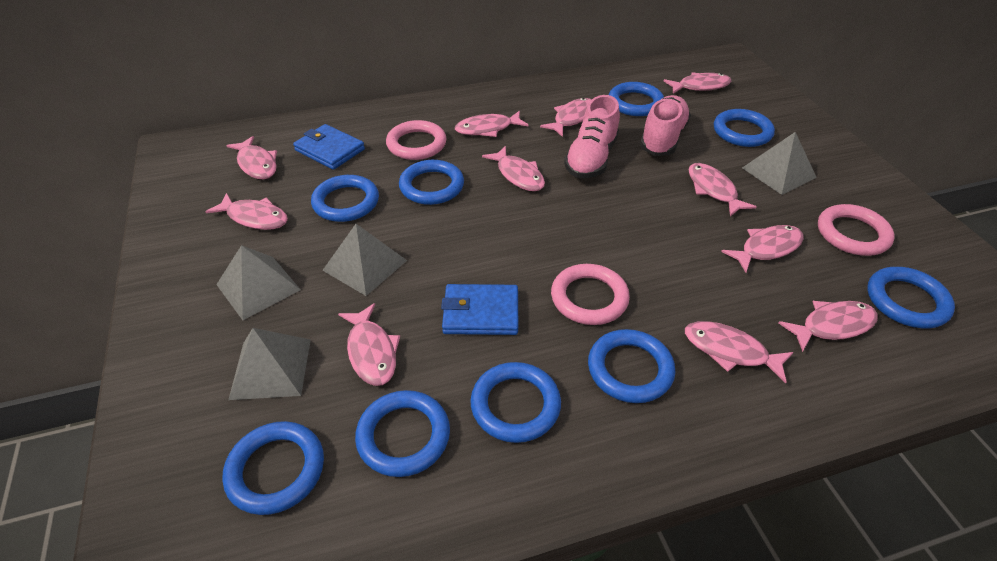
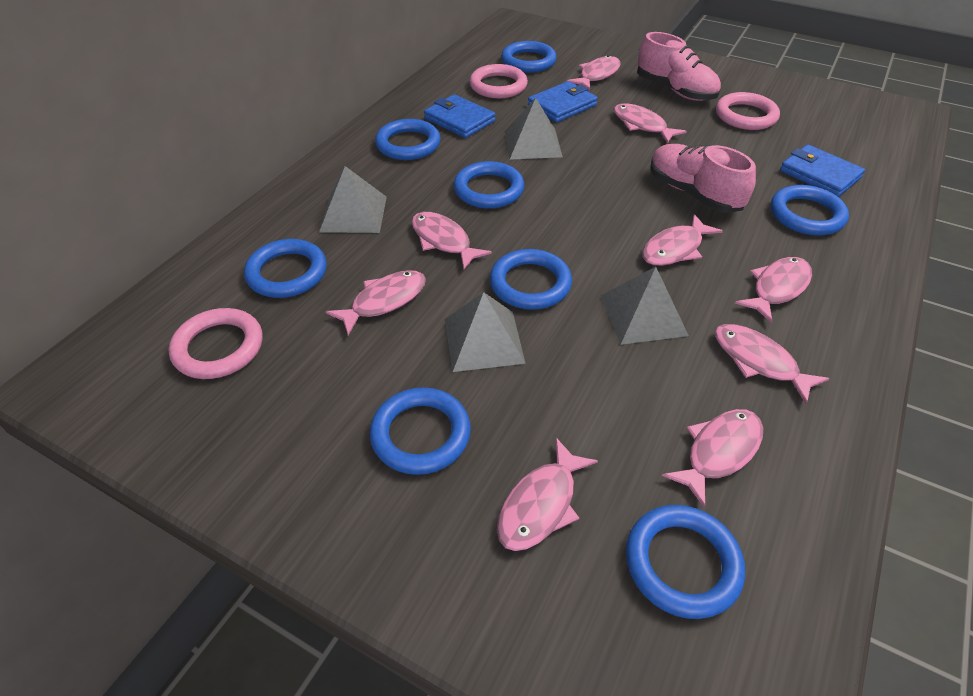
blue ring: [222,421,324,515] [311,175,379,222] [355,390,450,477] [399,160,464,205] [470,362,561,443] [588,329,675,403] [609,82,664,116] [714,109,775,147] [867,267,955,328] = 9 -> [244,239,327,298] [370,387,471,475] [375,119,441,160] [454,161,524,209] [490,249,572,310] [501,41,557,73] [626,505,745,619] [771,185,849,235] = 8
blue wallet: [293,124,365,170] [441,284,518,335] = 2 -> [424,94,495,138] [528,81,598,123] [780,145,865,197] = 3
pink fish: [205,193,288,230] [226,136,277,179] [338,303,400,386] [455,111,529,137] [482,146,545,191] [540,98,592,137] [664,72,732,94] [685,321,794,383] [688,163,756,217] [721,225,804,272] [778,301,878,352] = 11 -> [326,270,426,335] [412,212,492,269] [497,438,598,551] [567,55,621,90] [614,103,687,144] [642,214,723,266] [662,409,763,508] [715,324,830,404] [735,257,812,323] = 9

